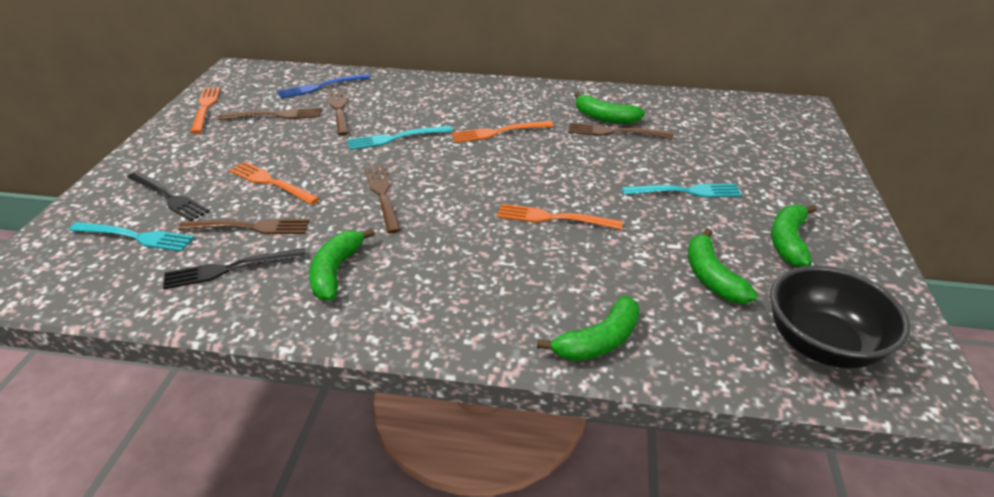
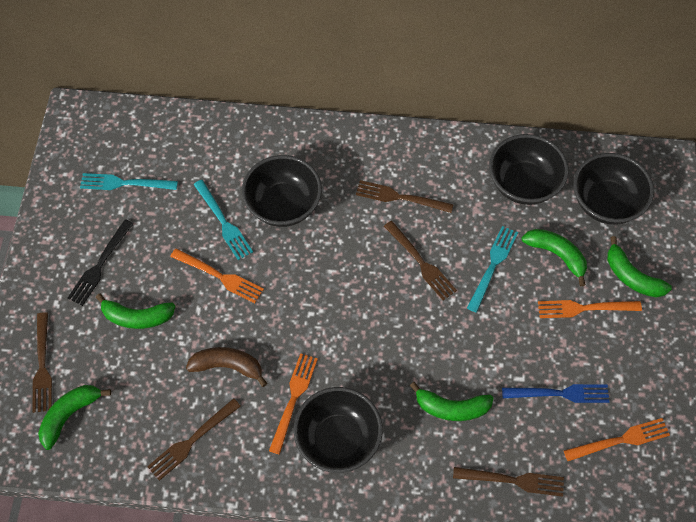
black bowl: [770,265,910,369] = 1 -> [242,155,322,227] [294,387,383,473] [489,134,569,205] [573,153,654,225] = 4
black fork: [127,172,210,221] [163,248,306,289] = 2 -> [67,219,133,306] = 1
brown banana: none = 0 -> [186,347,267,387] = 1

